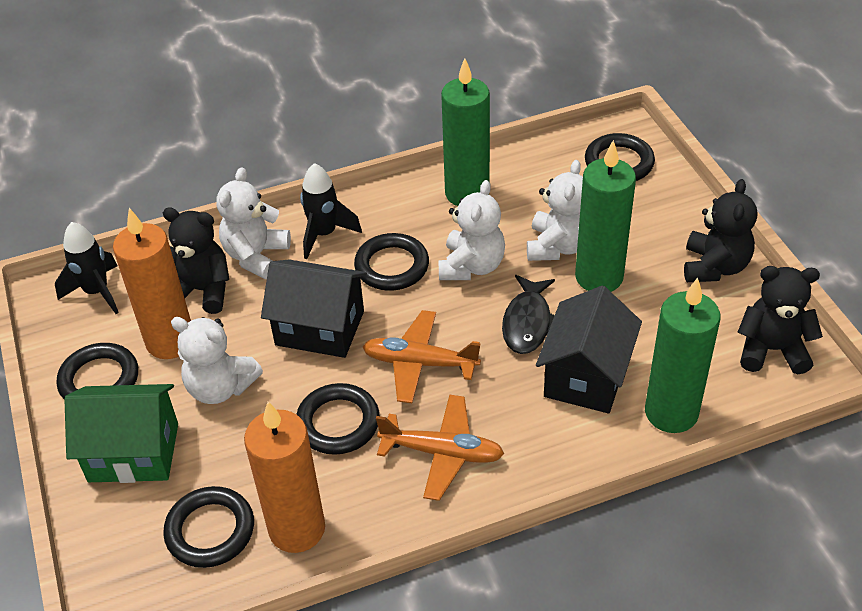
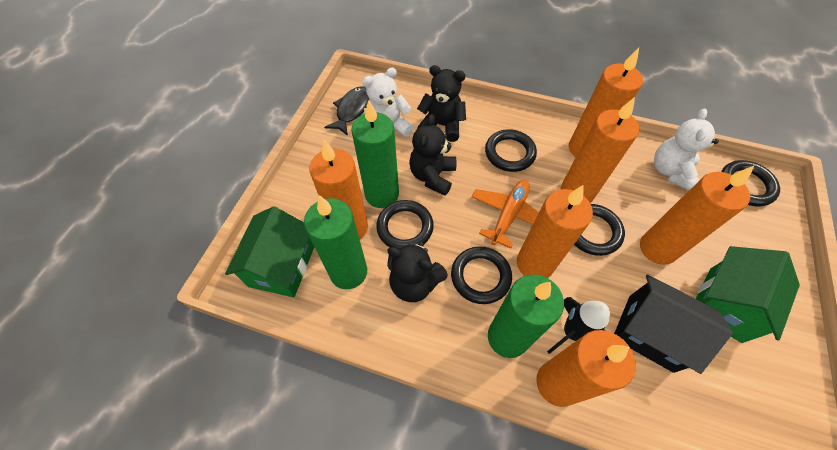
black house: [261,260,367,358] [536,286,642,414] = 2 -> [614,274,733,374] = 1
black rocket: [55,222,119,314] [300,163,362,259] = 2 -> [547,297,610,354] = 1
green house: [64,384,178,483] = 1 -> [225,206,314,297] [696,246,800,343] = 2
orange candle: [113,208,191,359] [244,401,325,553] = 2 -> [309,140,368,239] [517,185,593,278] [536,330,636,407] [561,97,639,203] [569,48,643,157] [640,165,755,265] = 6
orange plane: [362,310,481,403] [376,395,504,501] = 2 -> [471,180,539,249] = 1
white teddy bear: [171,317,263,404] [217,167,291,279] [439,180,505,280] [527,160,583,261] = 4 -> [362,67,414,137] [654,109,719,190] = 2

